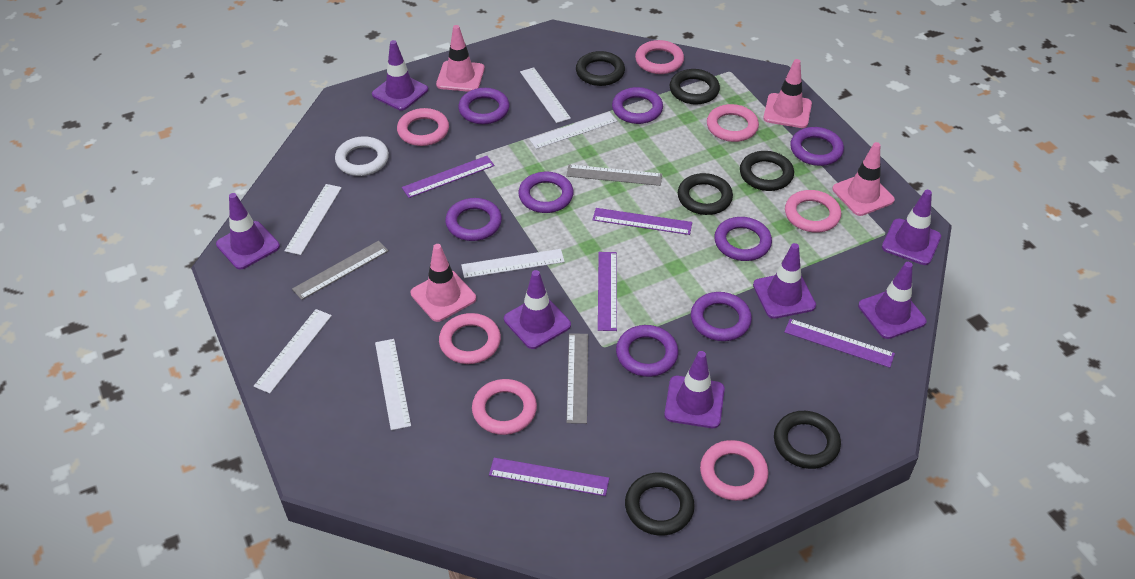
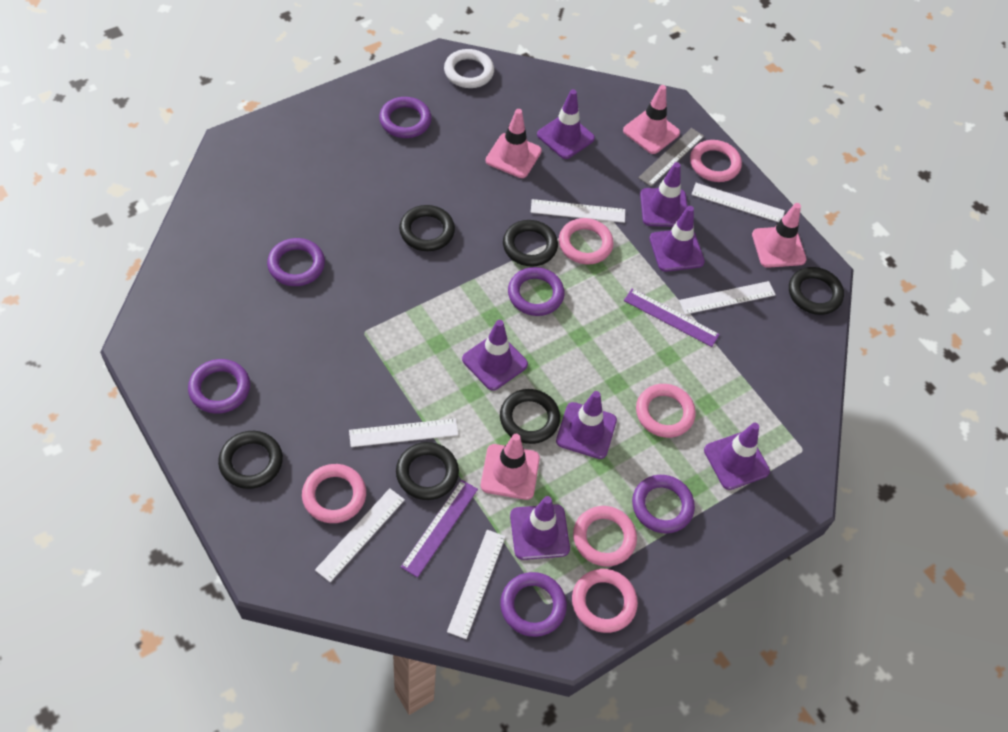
grey ruler: [292,241,389,300] [566,164,662,186] [566,333,588,424] = 3 -> [638,128,704,187] = 1
pink ring: [397,108,449,146] [439,313,501,364] [472,379,537,435] [635,40,684,74] [700,440,768,501] [707,104,759,142] [785,190,841,232] = 7 -> [302,464,366,523] [559,218,614,264] [572,569,638,633] [573,506,637,566] [636,384,696,438] [690,140,742,182] = 6
purple ring: [445,198,502,241] [458,88,510,124] [518,172,574,213] [612,87,663,124] [616,325,678,377] [691,292,752,341] [714,217,772,261] [790,127,844,166] = 8 -> [188,359,250,414] [267,238,325,286] [379,97,432,138] [500,572,567,637] [508,267,565,316] [632,475,695,533] = 6
purple ruler: [402,156,495,198] [489,458,609,496] [593,208,692,235] [598,252,617,331] [784,319,895,368] = 5 -> [401,480,478,578] [624,289,720,347] = 2

